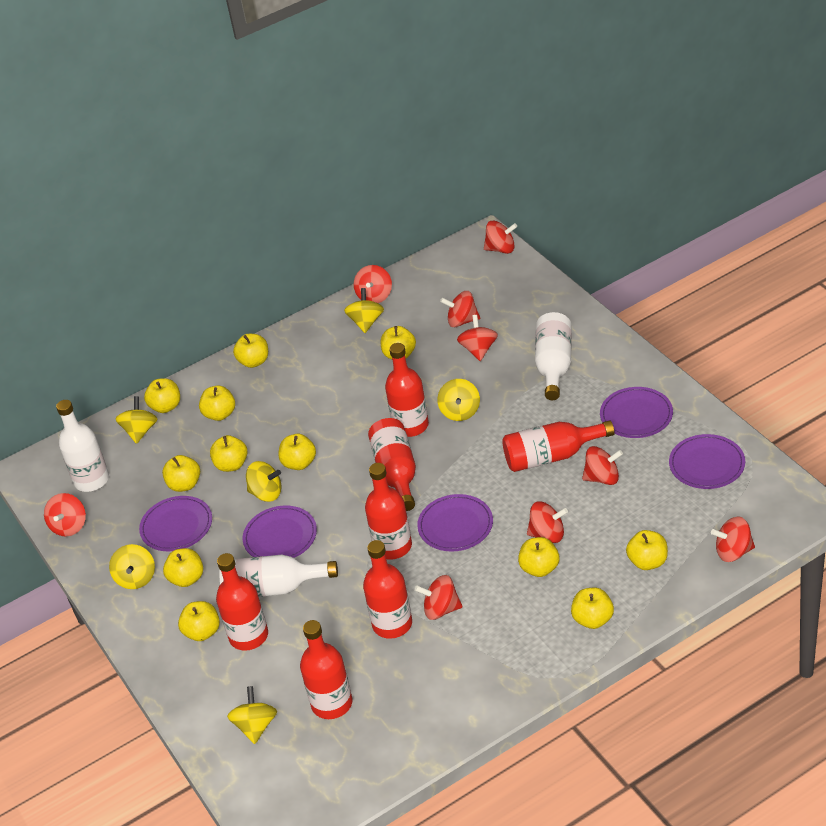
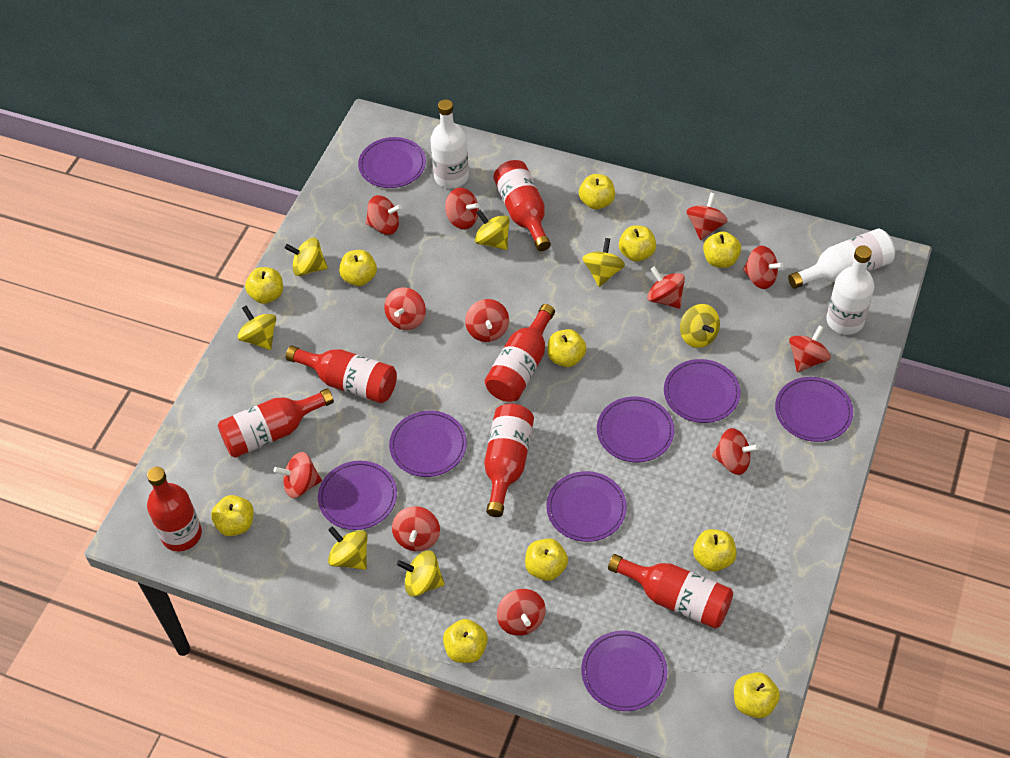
purple plate: [139,496,212,551] [243,506,317,558] [417,494,493,552] [600,387,673,438] [669,434,745,489] = 5 -> [318,461,397,530] [358,137,426,188] [389,411,467,477] [547,471,627,542] [581,631,667,711] [597,397,674,462] [664,359,741,423] [775,377,853,442] = 8
red spinning top: [44,493,86,536] [354,265,392,303] [415,575,463,620] [440,291,480,327] [457,315,498,361] [484,221,517,254] [527,502,568,543] [582,446,623,485] [711,516,755,562] = 9 -> [273,452,322,498] [366,195,402,235] [384,287,426,330] [392,506,440,551] [445,188,479,229] [465,299,509,342] [497,589,546,636] [647,266,685,309] [687,193,728,240] [712,428,759,475] [743,246,784,289] [789,325,831,372] = 12
yellow apple: [144,378,180,413] [162,455,200,492] [163,548,203,587] [178,601,220,641] [199,386,235,421] [210,435,248,472] [233,334,268,368] [278,434,316,470] [381,326,416,360] [518,537,559,577] [571,588,614,629] [626,530,668,570] = 12 -> [211,495,254,536] [245,267,283,304] [339,250,377,286] [443,619,488,663] [525,539,568,581] [547,329,587,367] [579,174,615,210] [619,225,656,262] [693,529,737,571] [703,231,741,268] [734,672,780,718] = 11
yellow spinning top: [109,544,155,589] [116,396,157,444] [227,686,277,744] [246,461,281,502] [344,288,384,333] [437,379,480,421] = 6 -> [237,306,276,350] [284,238,328,276] [328,526,368,570] [397,550,445,597] [475,210,510,250] [583,238,625,287] [680,304,720,348] = 7

